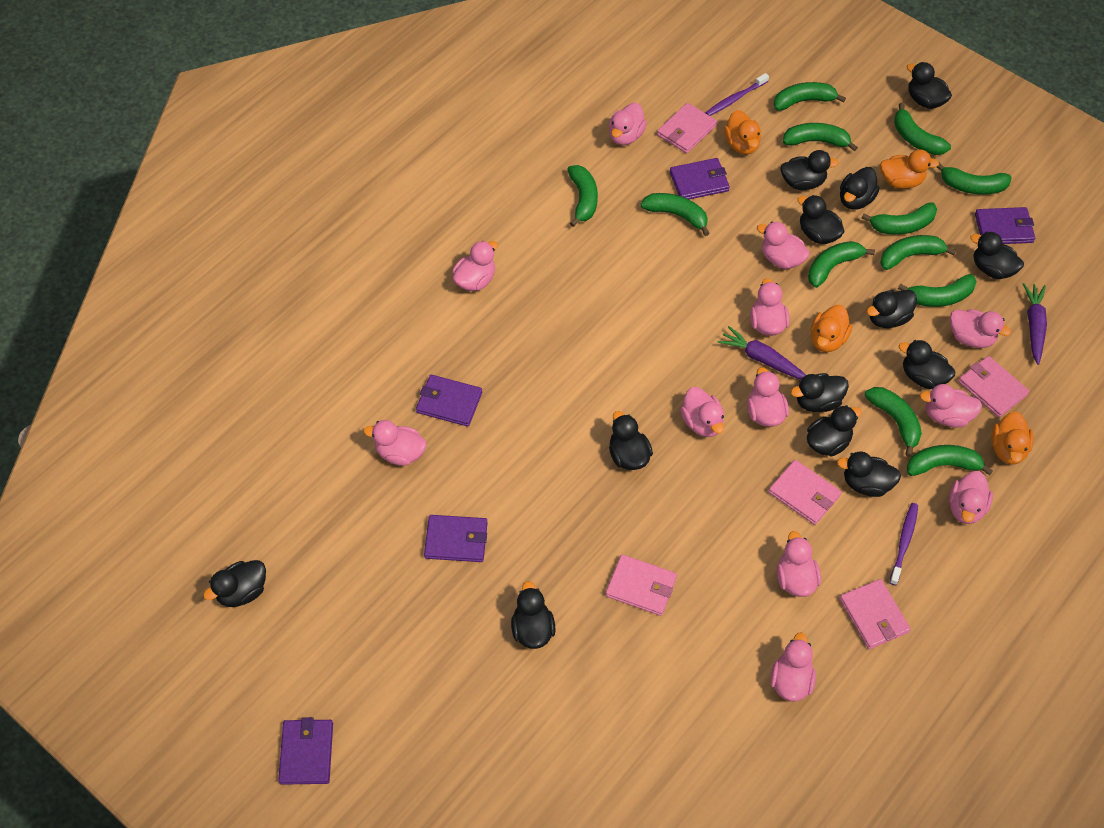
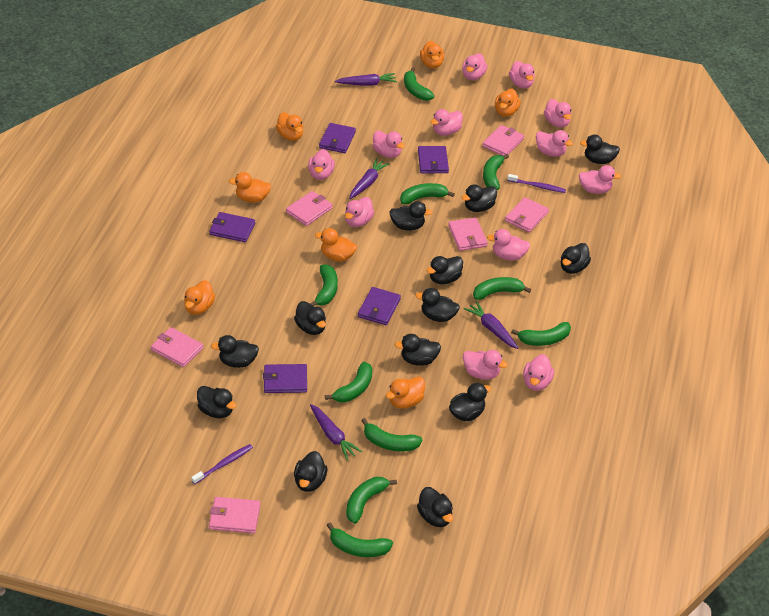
green banana: [567,165,598,227] [640,193,710,236] [773,82,846,111] [783,123,858,151] [808,241,875,288] [862,202,937,235] [865,387,922,457] [880,235,956,270] [894,103,951,155] [898,274,977,307] [907,445,993,476] [937,162,1012,195] = 12 -> [310,264,338,306] [325,361,372,403] [326,523,393,557] [346,477,397,524] [361,418,423,452] [400,183,455,204] [404,67,434,101] [473,277,531,300] [483,154,509,190] [511,322,571,346] = 10
orange duck: [724,110,761,154] [811,305,852,352] [880,149,939,189] [991,412,1034,464] = 4 -> [184,280,215,315] [229,172,271,202] [276,112,303,141] [315,228,357,261] [386,377,425,409] [420,41,444,69] [495,89,521,117] = 7
pink wallet: [606,554,677,616] [657,103,717,153] [768,460,842,525] [840,579,911,649] [958,356,1029,417] = 5 -> [151,327,203,367] [209,497,260,534] [286,191,333,226] [448,217,488,251] [482,125,524,156] [505,197,549,233] = 6
purple carrot: [718,326,806,379] [1023,283,1047,365] = 2 -> [310,404,362,460] [335,73,397,86] [349,158,390,199] [464,301,518,349] = 4

